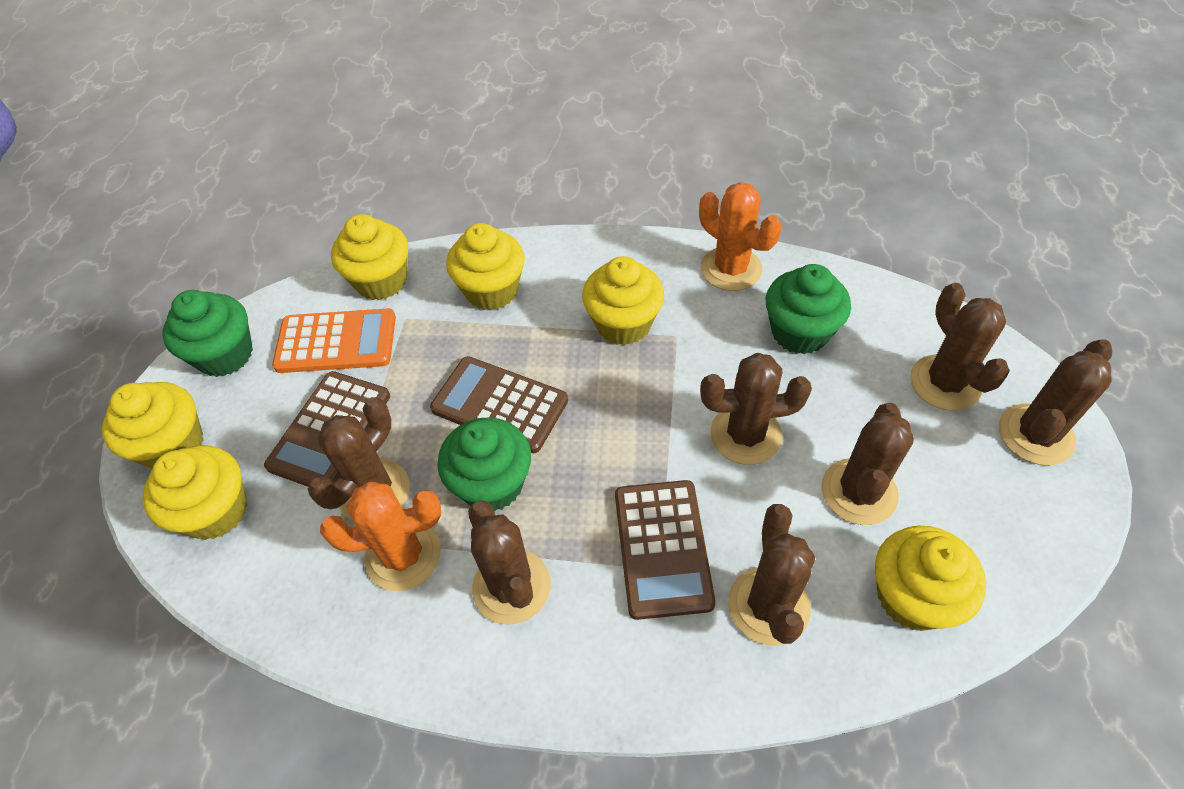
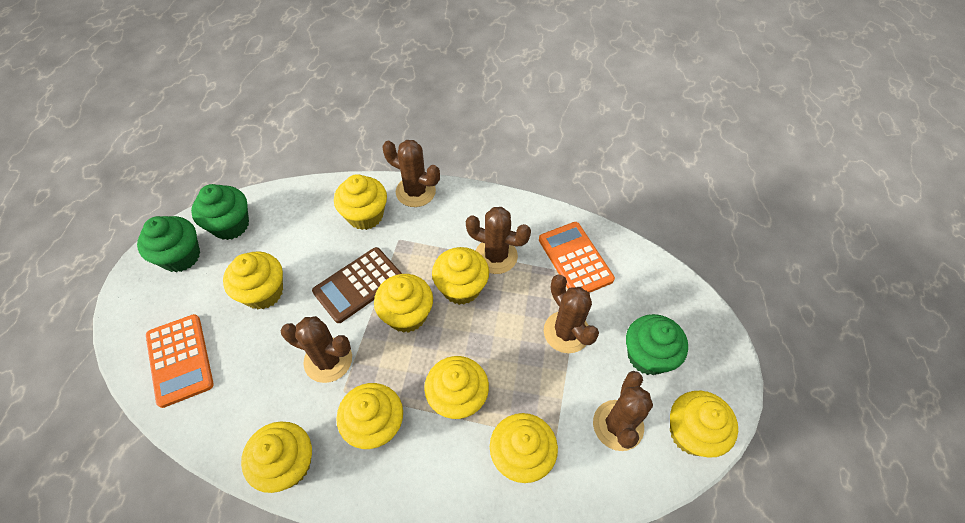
brown cactus: [308,397,410,521] [468,501,551,625] [700,353,812,465] [728,504,815,646] [821,403,914,525] [910,283,1010,411] [999,339,1112,465] = 7 -> [280,316,352,383] [382,140,440,207] [466,207,531,274] [544,275,599,353] [593,371,653,451] = 5
brown calculator: [264,371,390,487] [430,356,568,453] [615,480,716,620] = 3 -> [312,247,402,323] = 1
orange cactus: [320,481,441,591] [699,182,781,291] = 2 -> none = 0
orange calculator: [272,308,396,373] = 1 -> [146,314,214,408] [539,222,615,293] = 2
yellow cupcake: [102,382,203,469] [142,445,247,540] [331,214,408,300] [446,223,525,310] [582,256,664,345] [875,525,986,631] = 6 -> [223,251,283,309] [241,421,312,493] [334,174,387,230] [336,383,403,449] [374,274,433,333] [424,356,489,419] [432,247,489,305] [490,413,558,483] [670,391,738,458] = 9

